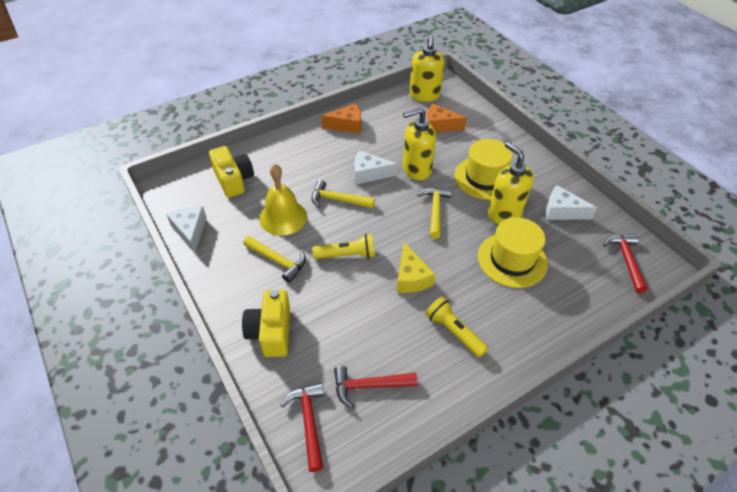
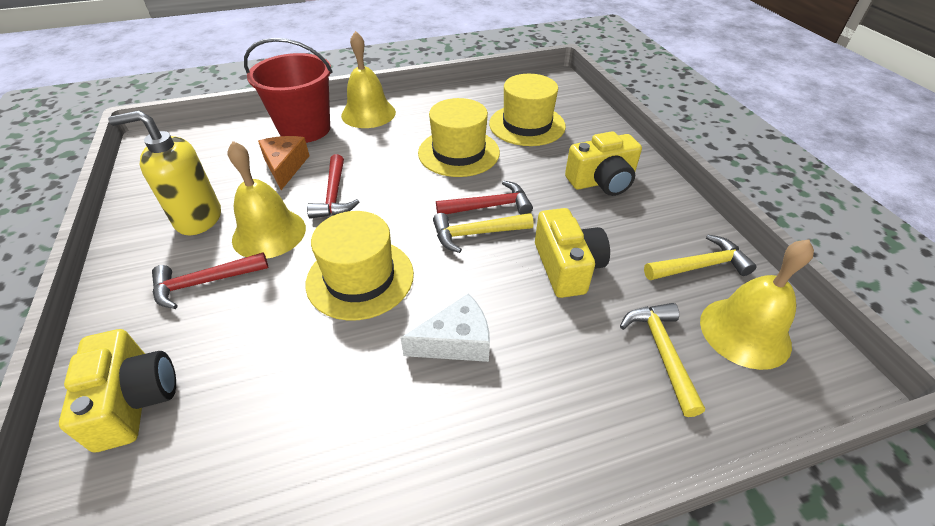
orange cheese: [321,103,361,134] [427,104,467,133] = 2 -> [258,136,310,190] = 1
red bucket: none = 0 -> [244,38,333,143] = 1
white cheese: [167,206,207,253] [354,150,398,184] [546,185,597,220] = 3 -> [401,293,490,362] = 1
yellow bell: [259,164,307,236] = 1 -> [228,141,306,259] [341,31,396,128] [700,239,814,370] = 3
yellow camera: [209,146,254,198] [242,290,290,357] = 2 -> [59,329,176,452] [535,208,610,298] [565,131,642,196] = 3
yellow cheese: [397,243,435,293] = 1 -> none = 0
yellow flashlight: [312,234,375,259] [426,297,488,358] = 2 -> none = 0
yellow hat: [454,139,512,200] [478,217,548,288] = 2 -> [306,211,414,321] [418,98,500,177] [489,74,566,146] = 3
yellow soap dispenser: [403,107,436,180] [410,35,445,102] [488,142,534,224] = 3 -> [108,110,221,235] = 1

